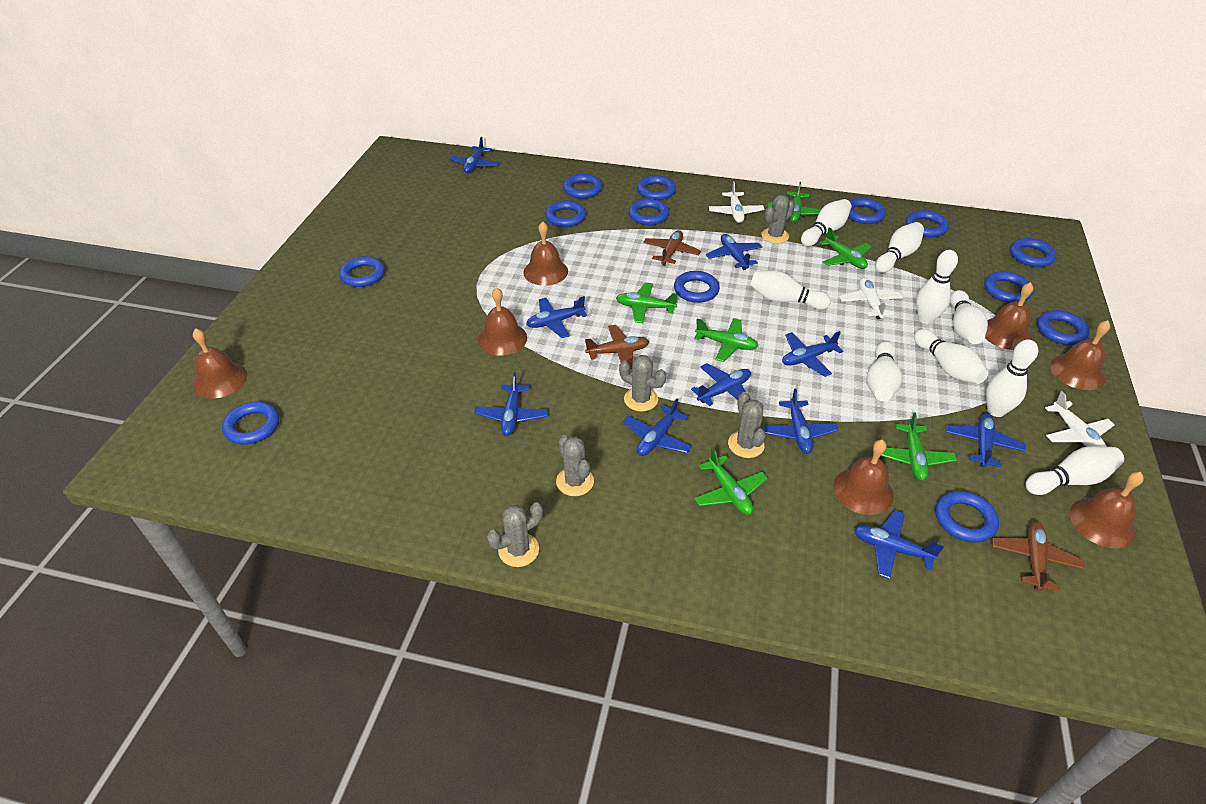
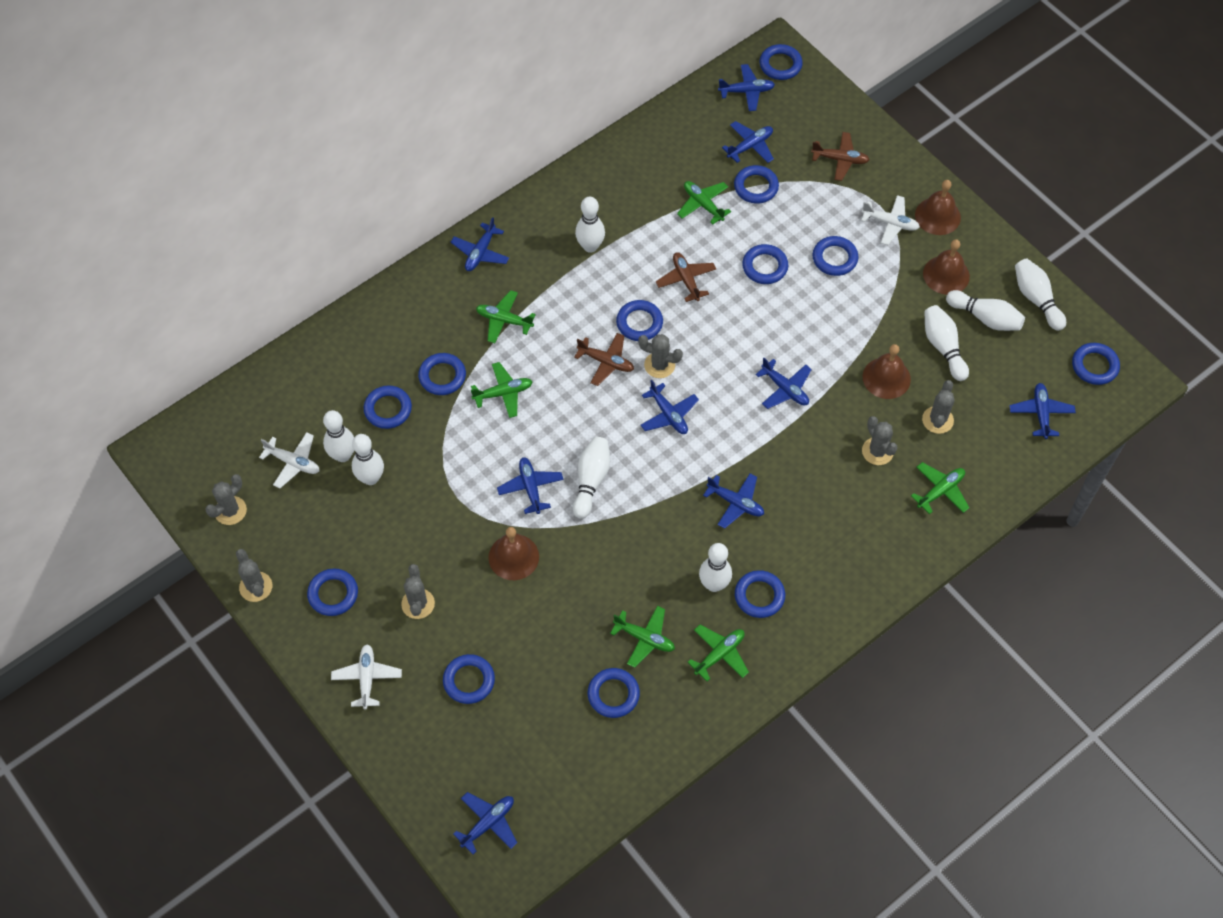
blue plane: [449,137,499,173] [474,373,548,436] [526,296,587,338] [623,398,692,456] [691,363,751,406] [706,234,762,270] [763,388,838,454] [782,331,843,377] [854,510,944,579] [946,413,1026,468] = 10 -> [450,217,509,271] [453,792,517,855] [497,457,564,514] [640,380,699,434] [703,473,764,529] [718,64,775,111] [722,121,774,163] [756,358,812,409] [1009,383,1076,439] = 9
blue ring: [222,402,279,445] [339,256,385,287] [545,200,586,227] [563,174,602,199] [628,199,669,225] [637,175,676,200] [674,271,720,303] [848,198,886,224] [906,210,949,237] [935,491,999,543] [984,271,1033,303] [1010,238,1057,267] [1037,310,1090,345] = 13 -> [307,569,358,616] [364,386,412,429] [418,353,466,395] [443,654,495,704] [588,668,640,718] [616,300,663,341] [734,165,779,204] [735,570,785,618] [742,244,788,284] [760,44,803,80] [812,236,858,276] [1072,343,1120,385] = 12
brown bell: [193,328,247,399] [478,287,527,355] [523,221,568,286] [833,439,894,515] [985,282,1033,350] [1050,320,1110,390] [1069,472,1144,548] = 7 -> [488,527,539,580] [863,344,911,399] [915,180,961,235] [923,239,970,295] = 4
grey cactus: [487,502,543,567] [556,435,594,496] [619,355,666,412] [728,392,766,458] [761,195,795,244] = 5 -> [205,474,247,525] [236,549,272,602] [401,564,435,619] [638,334,683,378] [862,416,898,465] [922,380,955,434] = 6
white bowling pin: [750,271,831,310] [801,199,852,246] [866,341,902,401] [875,222,924,273] [914,329,989,384] [916,250,958,324] [950,290,988,344] [986,340,1038,417] [1025,446,1124,495] = 9 -> [323,410,354,462] [352,434,384,485] [573,437,610,519] [575,196,605,253] [699,543,732,592] [924,305,969,381] [946,290,1025,331] [1015,258,1066,331] = 8

